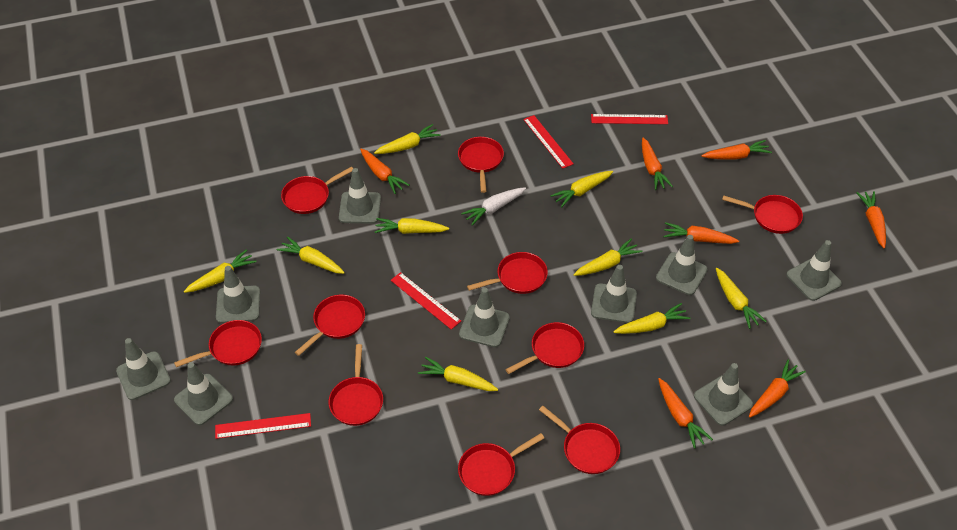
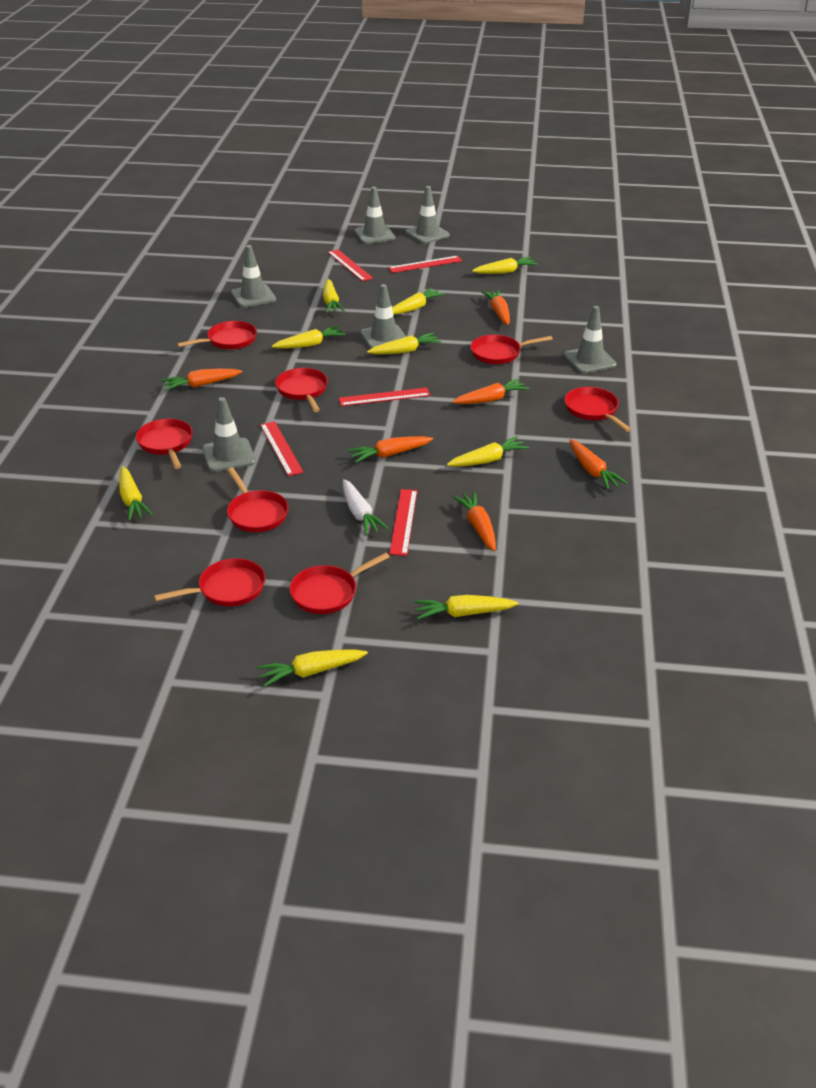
grey traffic cone: [116,338,171,400] [174,362,233,425] [216,266,260,323] [339,168,381,224] [459,288,510,347] [591,265,637,323] [656,235,708,295] [694,363,753,426] [786,240,842,301] = 9 -> [202,397,256,472] [231,245,276,308] [355,187,395,244] [360,284,406,349] [406,186,450,244] [564,306,617,374] = 6
orange carrot: [360,149,409,194] [642,138,673,190] [658,378,713,449] [663,222,739,244] [702,140,772,159] [749,360,806,418] [856,191,886,248] = 7 -> [161,369,242,391] [348,436,433,463] [452,379,529,404] [453,492,496,551] [482,290,510,325] [569,439,627,490] = 6
red pan: [174,320,262,367] [281,166,353,214] [295,295,365,356] [329,344,383,426] [458,137,504,193] [458,433,544,496] [467,252,548,294] [505,322,584,374] [539,406,620,474] [722,195,803,234] = 10 -> [136,419,193,469] [154,558,265,606] [177,321,257,349] [227,467,289,532] [275,368,328,412] [289,552,390,614] [471,335,553,364] [565,387,631,432] = 8
red ruler: [215,413,311,439] [391,272,461,330] [523,115,574,169] [591,114,668,124] = 4 -> [260,421,304,476] [328,249,373,281] [339,388,430,406] [388,256,463,273] [389,489,417,556] = 5

